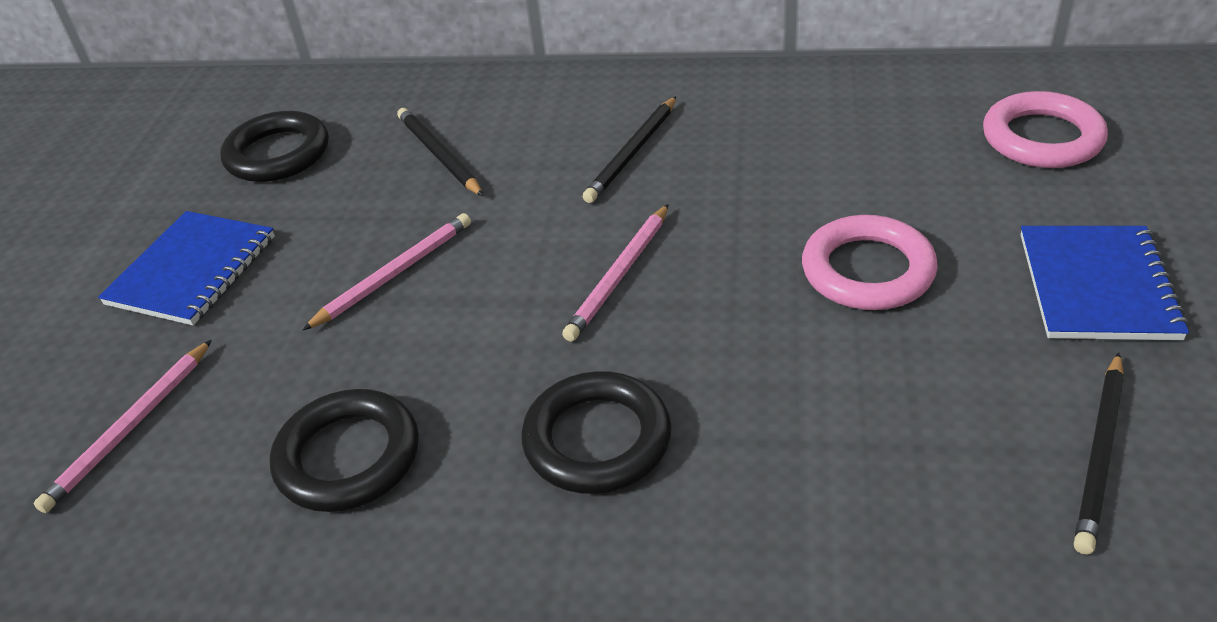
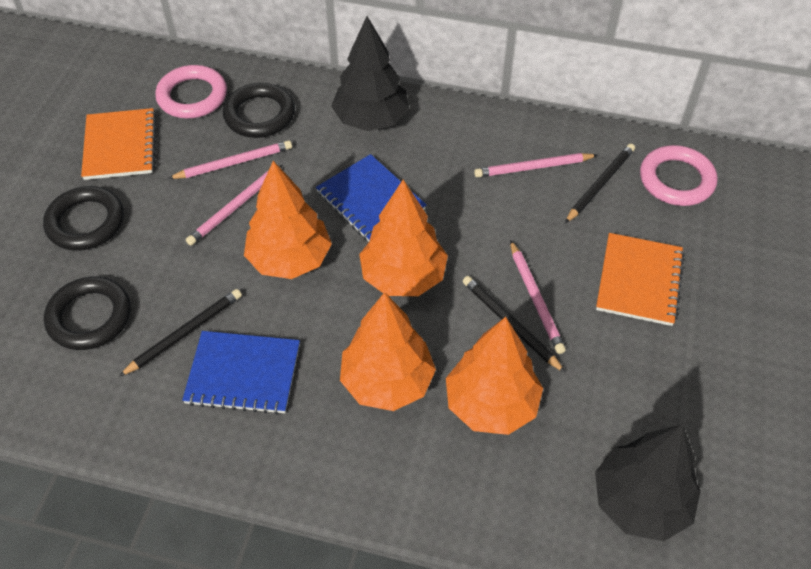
black tree: none = 0 -> [331,16,409,131] [595,424,701,541] = 2
orange notebook: none = 0 -> [81,108,156,180] [596,233,684,326] = 2
orange tree: none = 0 -> [244,161,332,279] [340,292,436,411] [359,179,448,296] [446,317,543,435] = 4
pink pencil: [34,340,212,513] [302,213,471,331] [562,204,669,342] = 3 -> [168,140,292,179] [186,165,282,246] [474,153,597,177] [510,240,566,354] = 4

